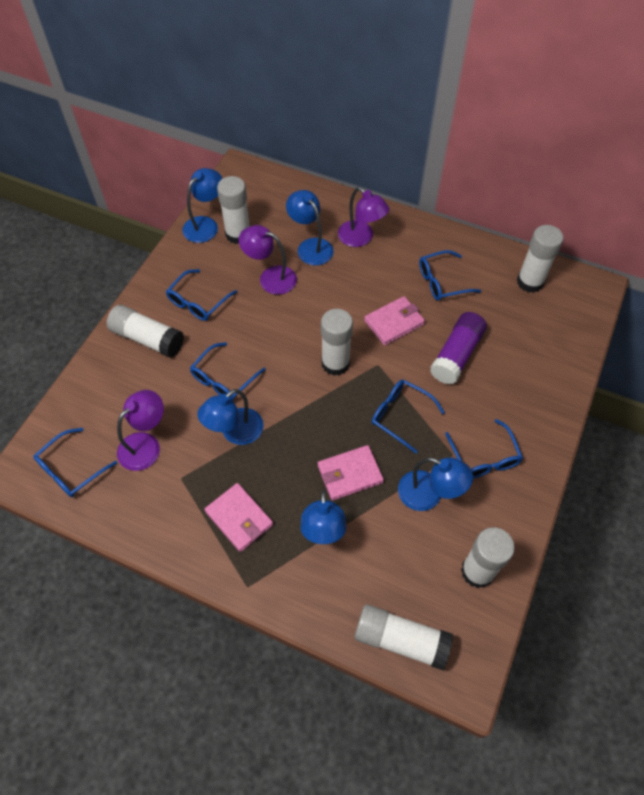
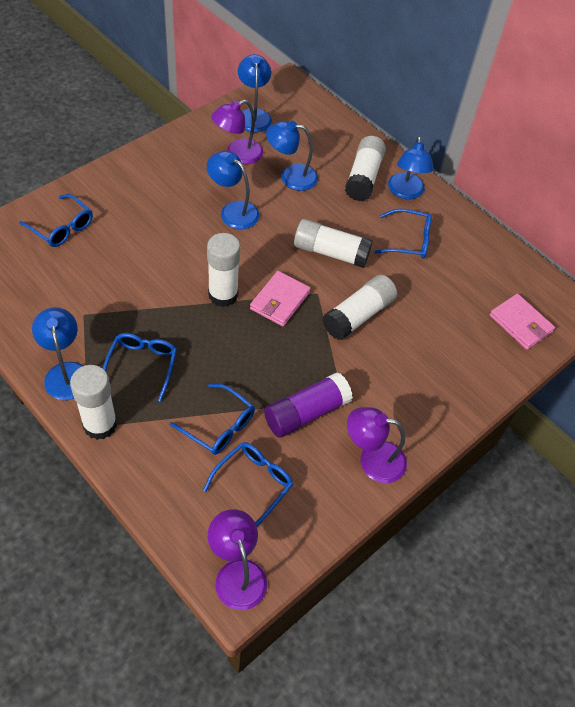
blue glasses: [34,428,117,497] [166,269,237,321] [190,342,266,401] [372,380,445,453] [419,250,481,301] [445,419,523,478] = 6 -> [19,194,93,247] [103,333,177,402] [170,384,255,455] [203,442,293,526] [374,208,432,259] = 5
pink wallet: [204,483,273,552] [318,445,384,501] [364,296,425,346] = 3 -> [250,271,311,326] [490,294,555,350] = 2
white glue stick: [107,305,184,358] [217,176,250,244] [321,309,353,376] [355,604,453,670] [461,527,515,588] [517,225,563,293] = 6 -> [70,365,117,440] [207,233,240,307] [294,219,373,268] [322,275,397,340] [345,136,386,201] = 5

